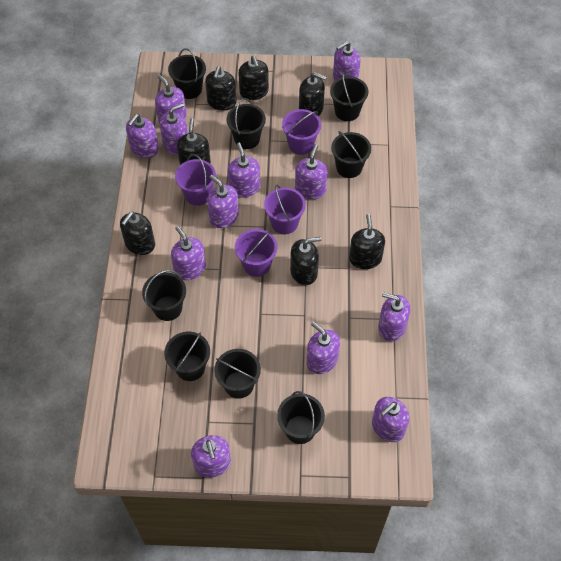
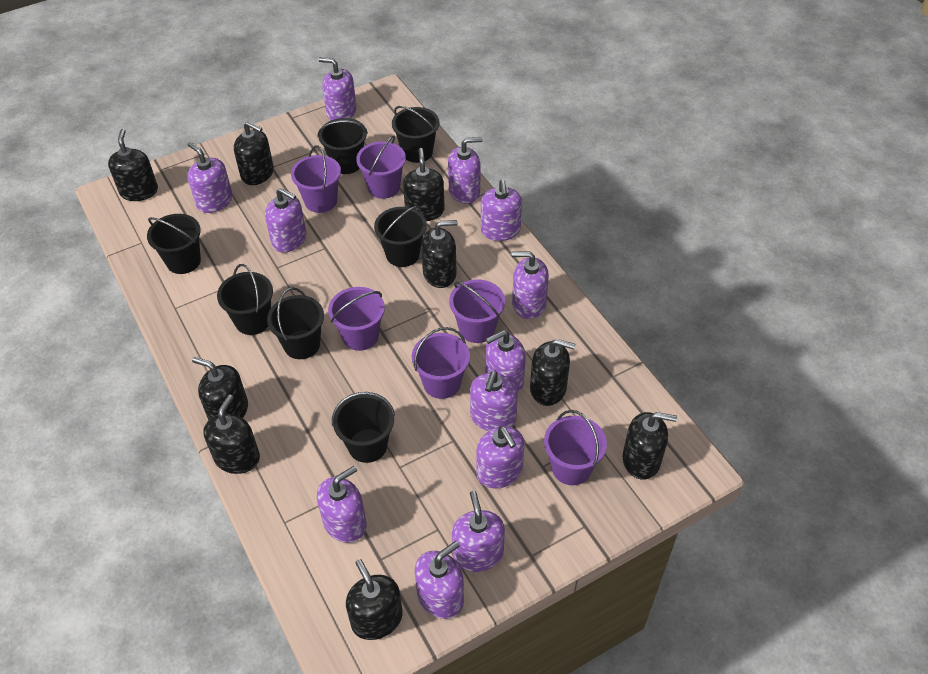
black bucket: [142,270,186,321] [164,332,210,381] [168,48,206,99] [214,349,261,399] [227,98,266,149] [277,391,325,444] [330,71,369,121] [331,131,371,178] = 8 -> [147,214,201,274] [217,264,273,335] [267,287,324,359] [318,118,368,174] [332,392,395,463] [374,206,427,267] [392,106,440,163] = 7
black soap dispenser: [120,212,155,255] [177,118,211,165] [205,66,237,111] [238,56,269,100] [290,237,321,285] [299,72,327,116] [349,214,385,269] = 7 -> [108,129,158,201] [192,357,248,421] [204,394,260,474] [234,121,274,185] [346,559,403,640] [403,148,445,221] [421,220,458,288] [530,339,575,406] [623,412,677,480] = 9
purple bucket: [175,154,216,206] [235,229,277,277] [264,185,306,234] [282,109,321,155] = 4 -> [291,145,341,213] [328,287,385,351] [356,135,406,199] [412,327,470,399] [449,279,505,343] [544,410,607,485] = 6

